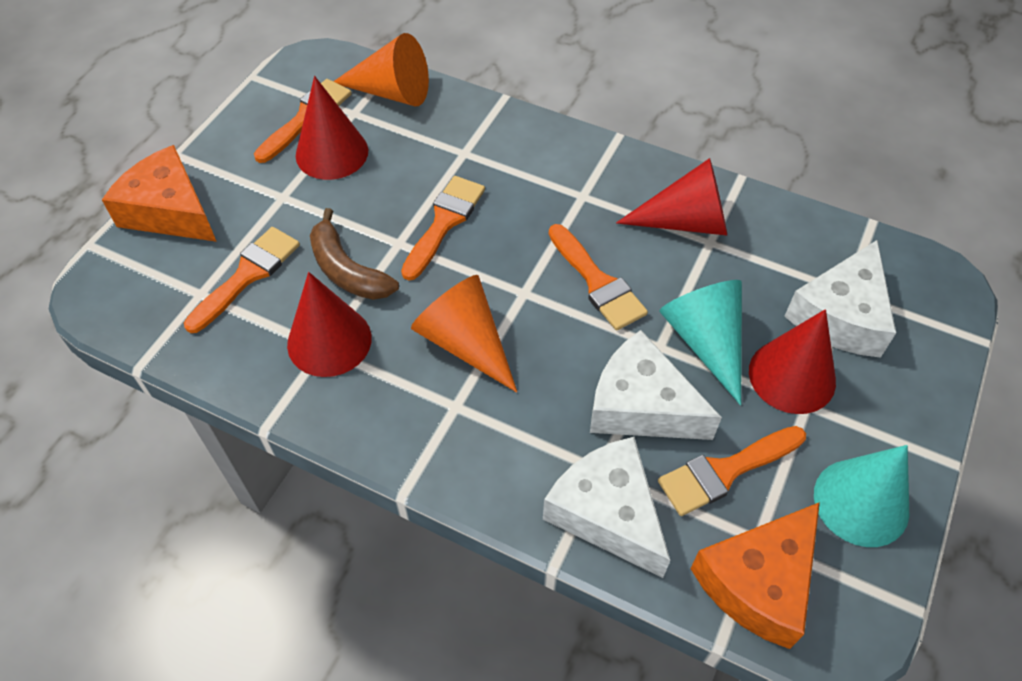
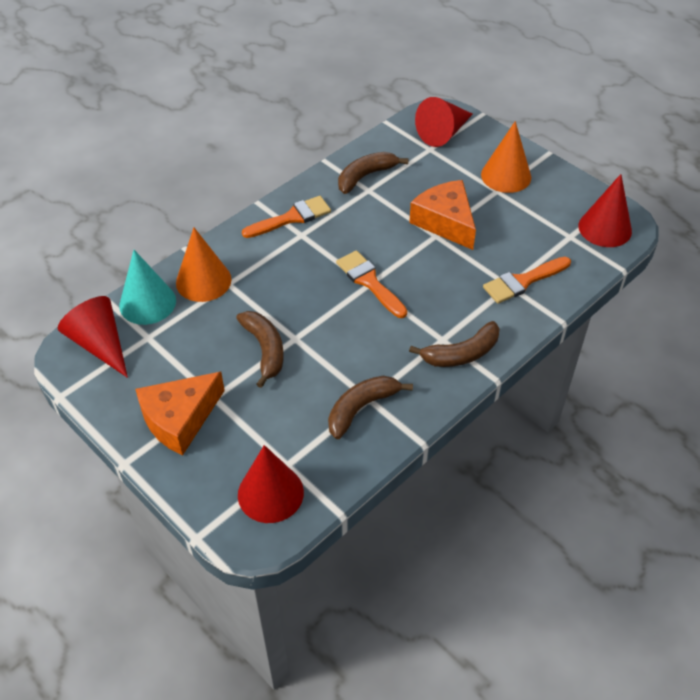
brown banana: [310,208,399,300] = 1 -> [236,311,284,388] [328,376,413,439] [338,152,409,194] [409,321,500,367] = 4
orange brush: [184,227,300,333] [254,79,352,163] [401,176,485,280] [549,224,648,330] [658,426,806,516] = 5 -> [242,196,331,238] [336,250,407,318] [483,257,571,304] = 3
turquoise cone: [659,280,742,405] [814,445,909,547] = 2 -> [119,250,176,325] = 1
white cheese: [543,437,671,578] [590,330,722,440] [784,240,896,358] = 3 -> none = 0

